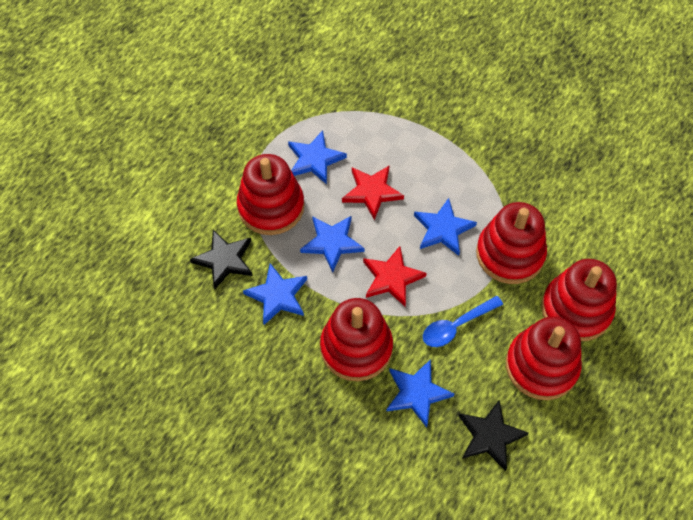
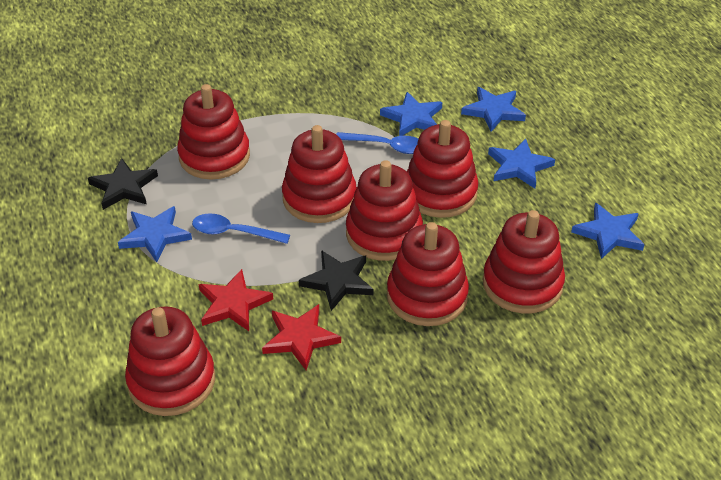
blue spoon: [423,296,503,347] = 1 -> [192,213,290,244] [336,132,418,154] = 2
red stacking toy: [237,154,304,235] [320,298,393,381] [476,202,547,284] [506,317,582,400] [541,259,617,341] = 5 -> [125,306,215,416] [177,84,250,180] [282,125,356,223] [346,160,423,261] [387,222,469,326] [407,120,478,218] [483,210,565,313] = 7

